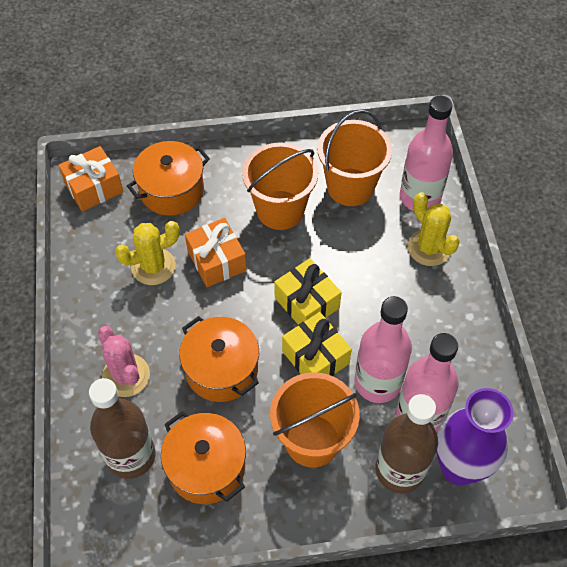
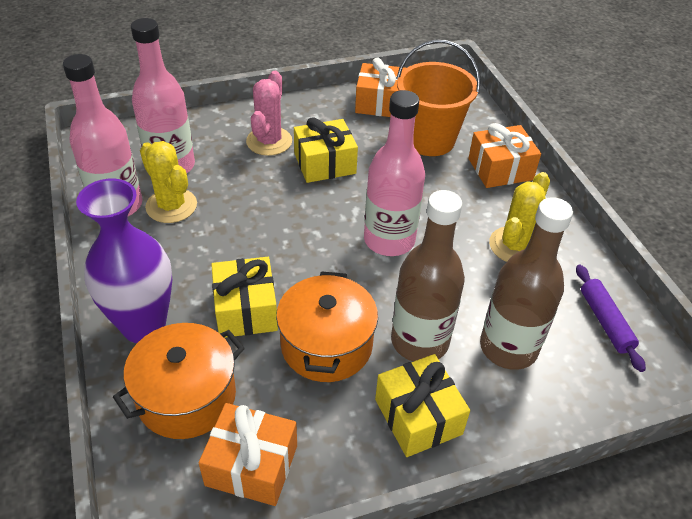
orange bucket: [242,142,318,230] [270,372,360,467] [317,109,392,206] = 3 -> [396,40,480,156] = 1
orange gift: [58,146,123,212] [185,218,247,287] = 2 -> [199,403,297,506] [355,57,406,117] [468,123,541,188] = 3
orange pot: [127,141,210,216] [161,411,246,504] [179,316,259,402] = 3 -> [113,323,245,439] [276,271,378,382] = 2
purple rolling pin: none = 0 -> [576,265,646,372] = 1
yellow gift: [274,258,342,325] [282,312,352,376] = 2 -> [211,257,278,338] [294,117,358,183] [375,354,470,457] = 3

